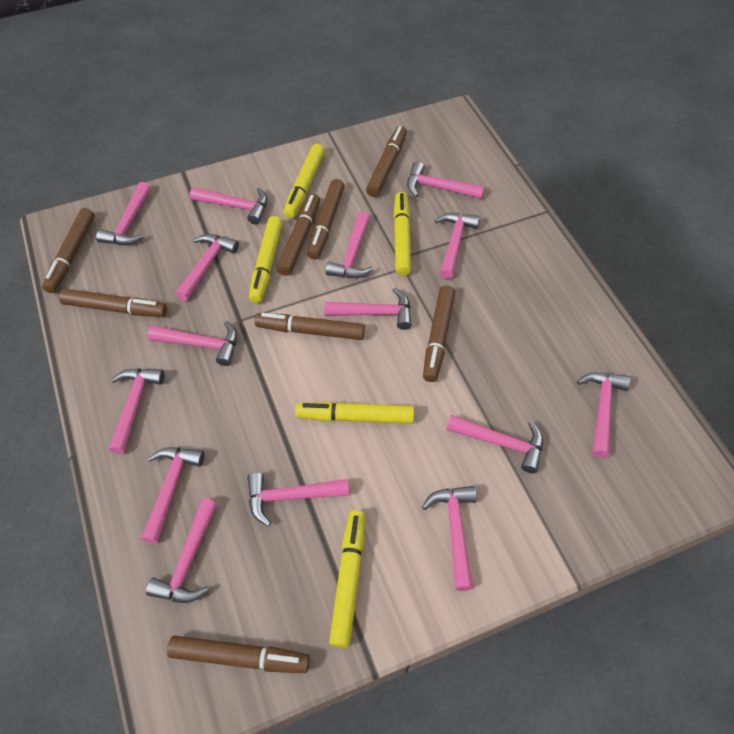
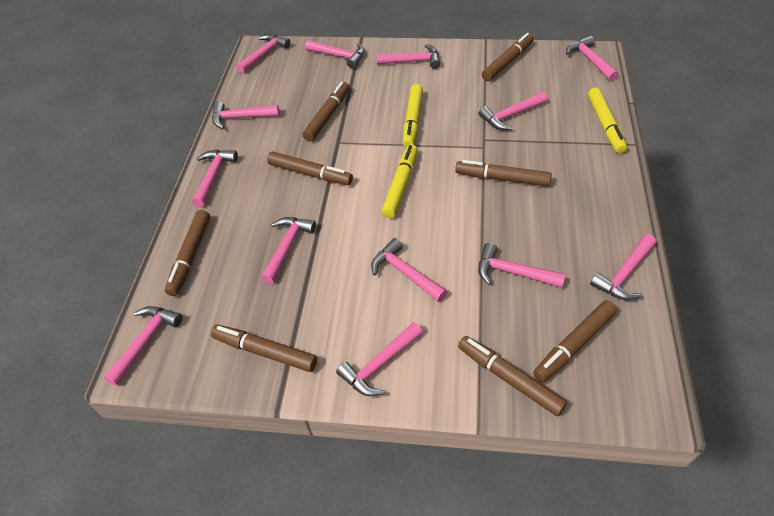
pink hammer: [96,182,151,245] [109,368,165,454] [141,447,205,544] [146,498,217,603] [148,321,237,366] [175,234,239,301] [190,187,268,225] [247,473,349,526] [324,288,412,330] [325,212,373,278] [407,161,484,199] [422,486,477,591] [434,213,480,279] [447,415,543,473] [577,372,630,458] = 15 -> [104,306,182,386] [192,150,238,207] [212,101,279,129] [236,34,290,73] [261,217,316,284] [305,40,364,69] [336,322,423,396] [371,238,447,302] [377,44,440,69] [478,243,566,288] [479,92,547,130] [566,36,619,81] [590,234,656,300] = 13
yellow marker: [249,216,283,303] [283,144,325,219] [295,402,414,424] [329,510,365,648] [393,192,411,276] = 5 -> [381,144,418,218] [403,84,423,147] [588,87,627,153] = 3

